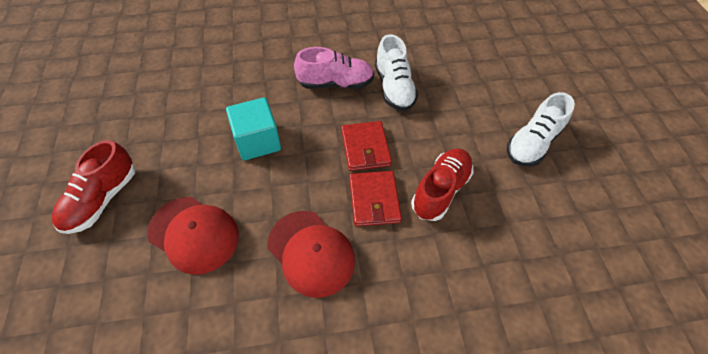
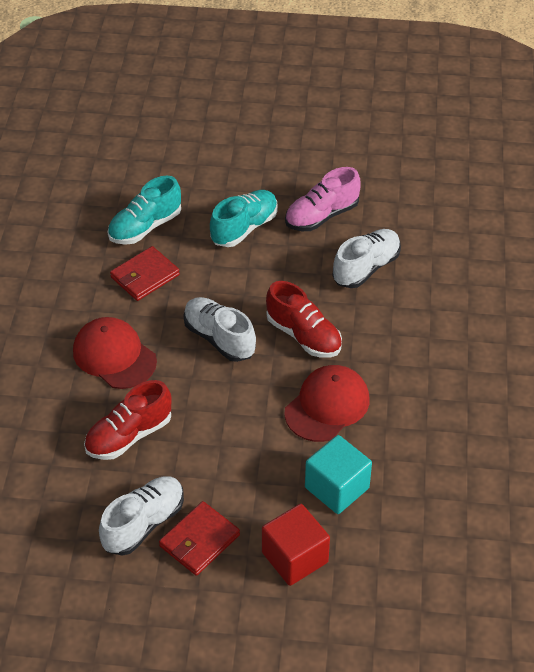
red cube: none = 0 -> [262,504,330,586] = 1
turquoise shoe: none = 0 -> [108,176,181,245] [210,190,278,247] = 2
white shoe: [375,34,418,111] [507,92,575,166] = 2 -> [99,476,184,556] [184,297,256,362] [333,229,401,288] = 3

